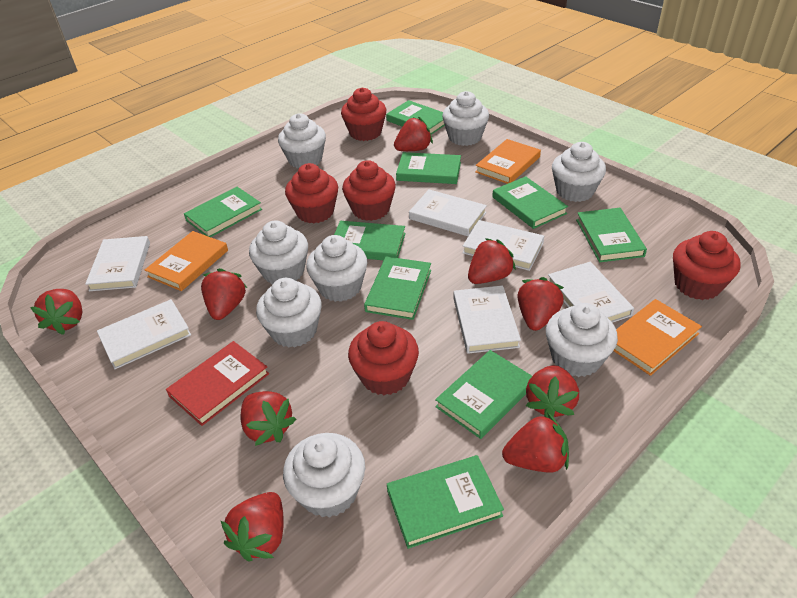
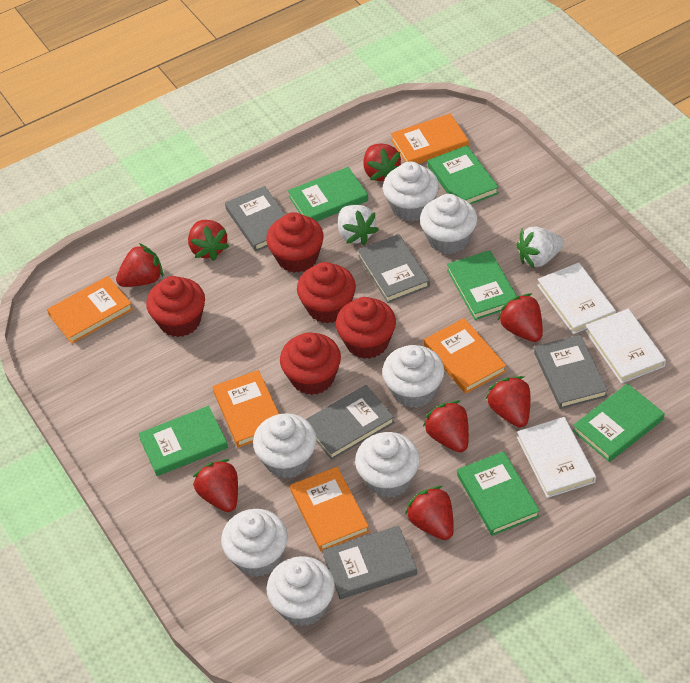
green book: [184,187,262,237] [334,221,406,260] [364,256,431,320] [386,100,445,135] [387,455,504,549] [396,152,461,184] [435,350,532,439] [492,176,568,229] [576,208,647,262] = 9 -> [138,406,228,476] [288,167,368,222] [428,145,499,204] [447,250,517,320] [457,451,540,536] [573,383,664,462] = 6
grey book: none = 0 -> [225,186,286,252] [306,385,395,460] [322,526,417,599] [358,234,430,303] [534,334,608,409] = 5
orange book: [145,231,228,291] [475,139,541,184] [613,299,702,376] = 3 -> [47,276,133,344] [212,370,279,448] [290,467,369,552] [391,113,469,164] [424,318,506,394] = 5
red book: [166,341,269,426] = 1 -> none = 0
red strawberry: [30,289,82,335] [201,268,247,320] [221,492,284,561] [241,391,296,446] [394,117,433,151] [468,238,516,284] [502,412,569,473] [517,277,564,331] [526,365,579,418] = 9 -> [116,243,163,287] [188,220,229,261] [193,459,238,512] [364,143,401,181] [405,486,454,540] [423,401,469,453] [486,376,530,427] [498,293,543,342] = 8
white book: [85,236,150,291] [97,299,191,369] [409,189,487,236] [453,285,521,354] [462,220,544,271] [548,262,634,323] = 6 -> [517,417,596,498] [537,262,616,334] [585,309,666,384] = 3
white cupcake: [249,220,308,284] [256,278,322,348] [278,114,326,168] [283,433,365,518] [306,235,367,302] [442,91,489,146] [546,303,618,377] [552,142,606,202] = 8 -> [221,509,288,577] [253,413,317,478] [266,556,335,626] [355,432,420,498] [382,345,444,408] [383,161,439,221] [420,194,477,254] = 7
white strawberry: none = 0 -> [338,205,379,245] [516,226,564,268] = 2

